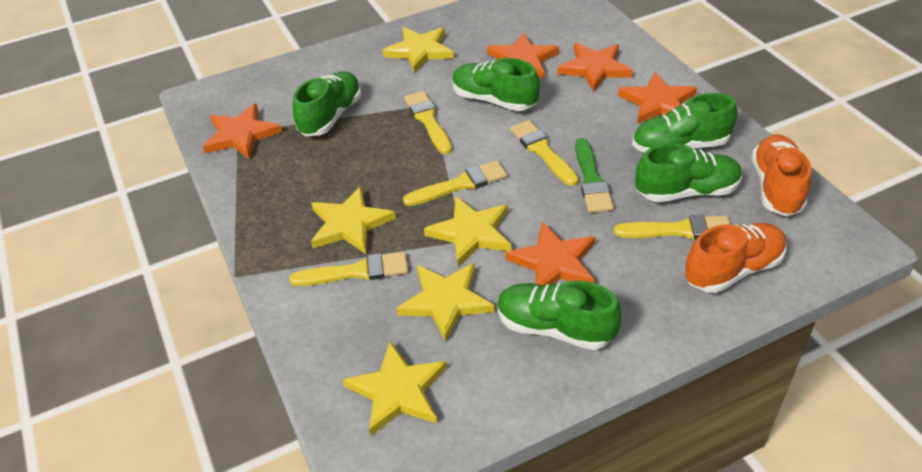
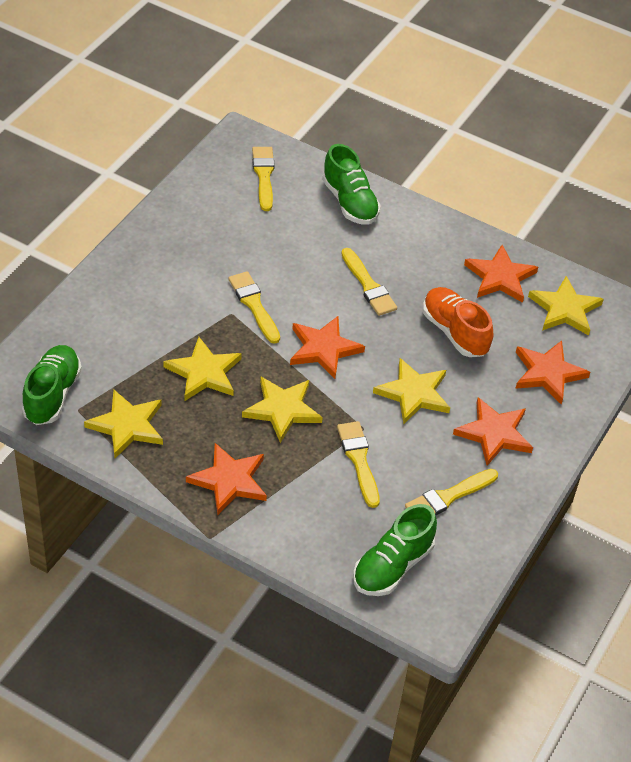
green brush: [575,138,614,213] = 1 -> none = 0
green shoe: [293,71,361,136] [452,58,540,111] [497,281,621,350] [632,93,737,153] [635,143,742,202] = 5 -> [22,345,82,425] [322,144,381,225] [353,504,437,596] = 3
orange shoe: [684,223,786,293] [752,134,811,216] = 2 -> [423,287,493,357] = 1

